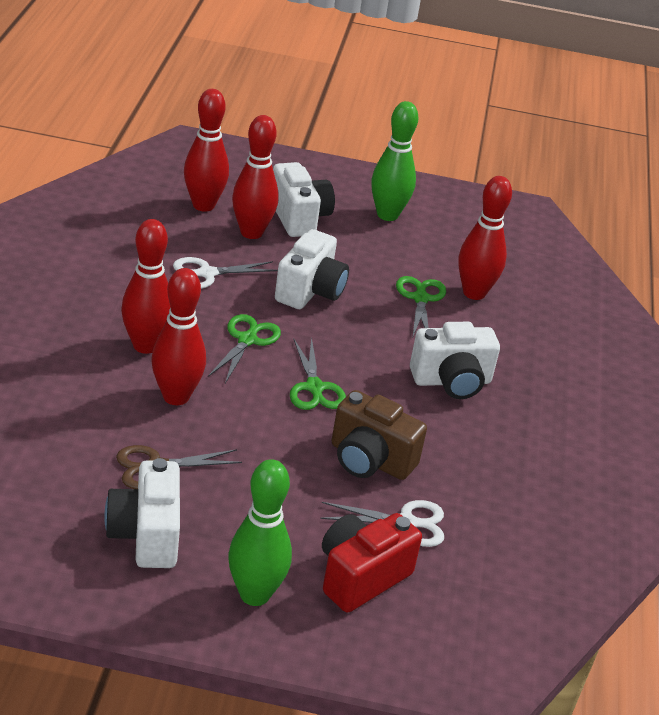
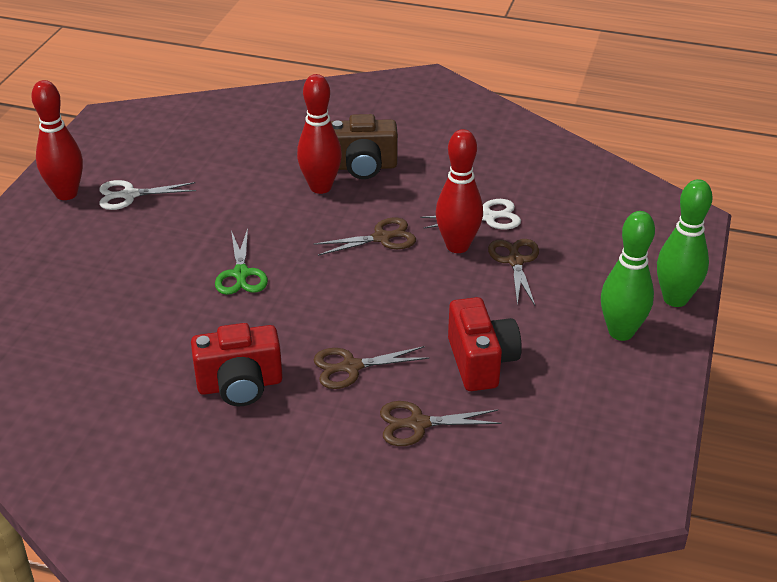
brown scissors: [116,445,242,489] = 1 -> [313,217,416,256] [314,346,429,389] [380,401,502,446] [488,239,539,305] = 4
green scissors: [208,314,281,383] [290,337,346,410] [396,276,446,336] = 3 -> [215,228,268,295] = 1
red bowling pin: [121,219,170,354] [152,268,206,405] [184,89,229,212] [232,115,279,239] [458,176,512,300] = 5 -> [31,80,83,200] [297,74,342,194] [436,129,483,253] = 3
red camera: [322,513,422,613] = 1 -> [191,323,283,406] [448,297,522,391] = 2
white camera: [104,458,180,568] [273,162,335,237] [275,229,349,309] [410,322,500,399] = 4 -> none = 0

